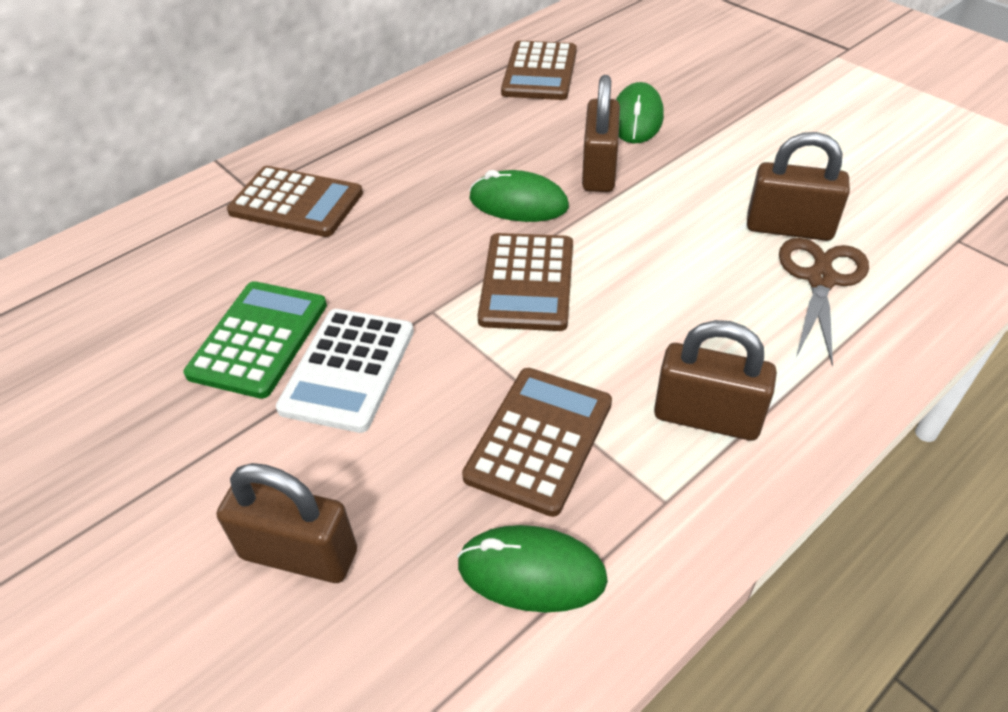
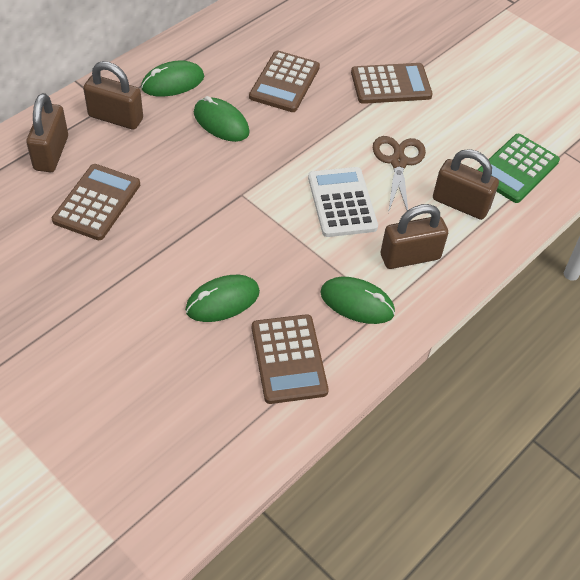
green mouse: [457,525,608,612] [469,170,569,222] [616,82,664,143] = 3 -> [141,61,204,97] [185,275,260,322] [194,96,250,142] [320,277,395,324] = 4

